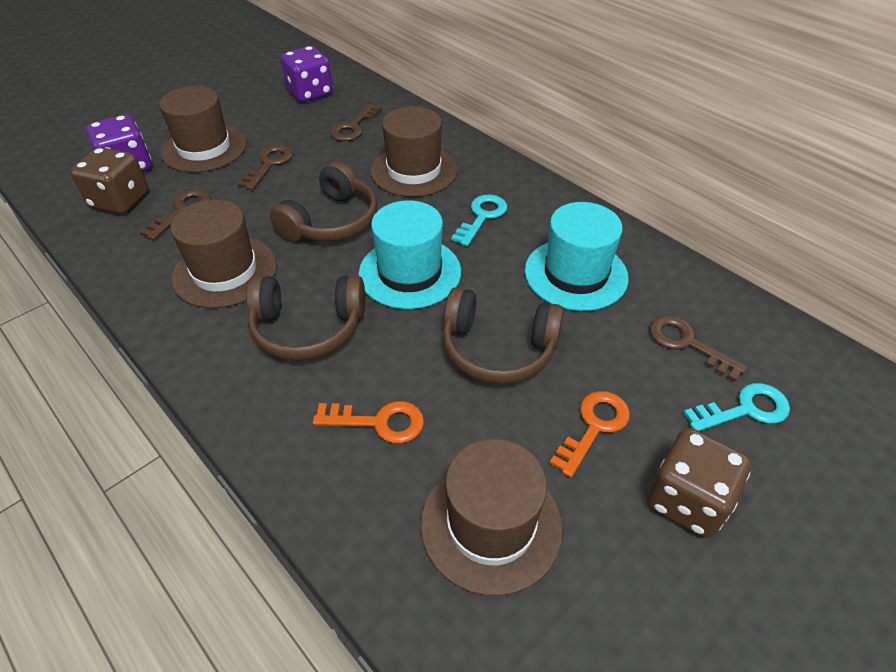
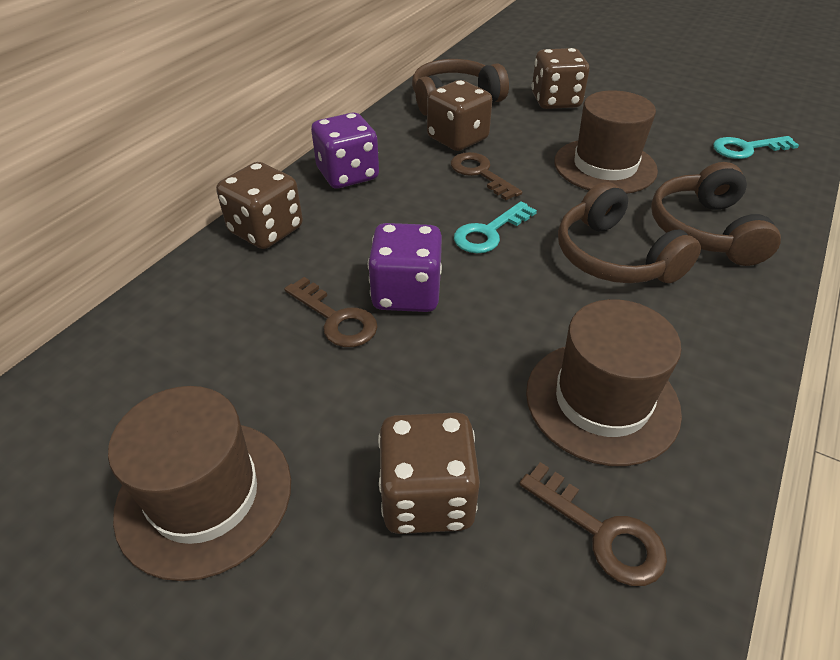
brown dice: [70,147,149,214] [647,428,751,538] = 2 -> [216,162,303,249] [378,413,480,534] [427,80,492,151] [532,48,589,109] = 4
brown hat: [159,86,247,172] [170,200,277,308] [371,106,458,197] [421,439,563,596] = 4 -> [108,386,291,581] [526,299,682,466] [554,90,658,194] = 3
brown key: [139,189,211,240] [238,145,293,190] [330,104,381,141] [650,315,748,382] = 4 -> [284,277,378,347] [451,152,522,200] [519,462,667,586] = 3
orange key: [313,401,424,443] [549,391,630,478] = 2 -> none = 0
turquoise hat: [358,200,461,309] [525,202,629,311] = 2 -> none = 0

